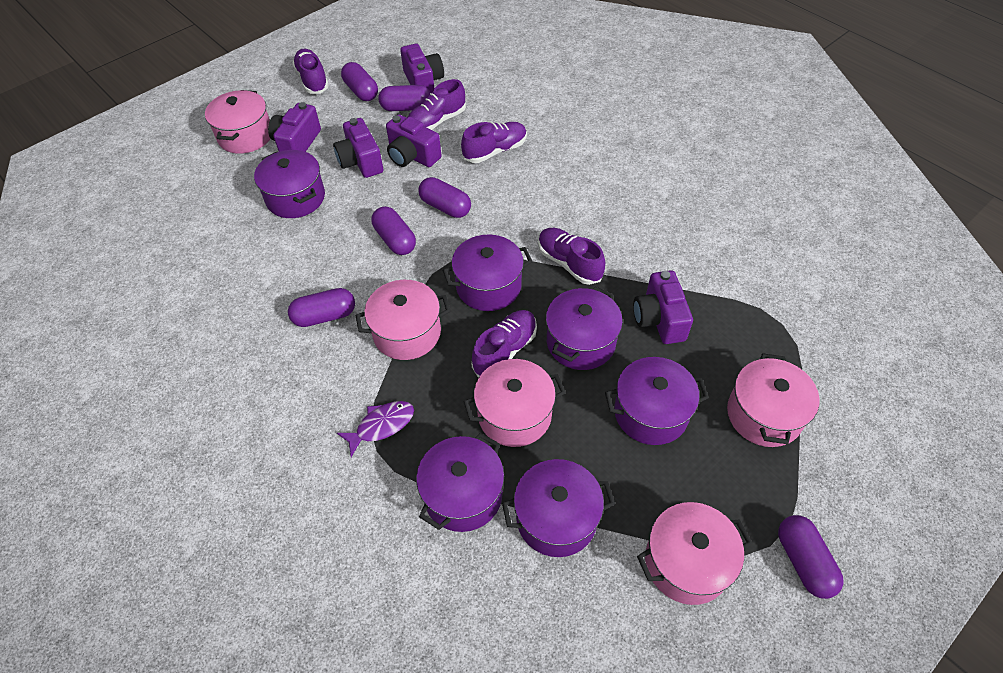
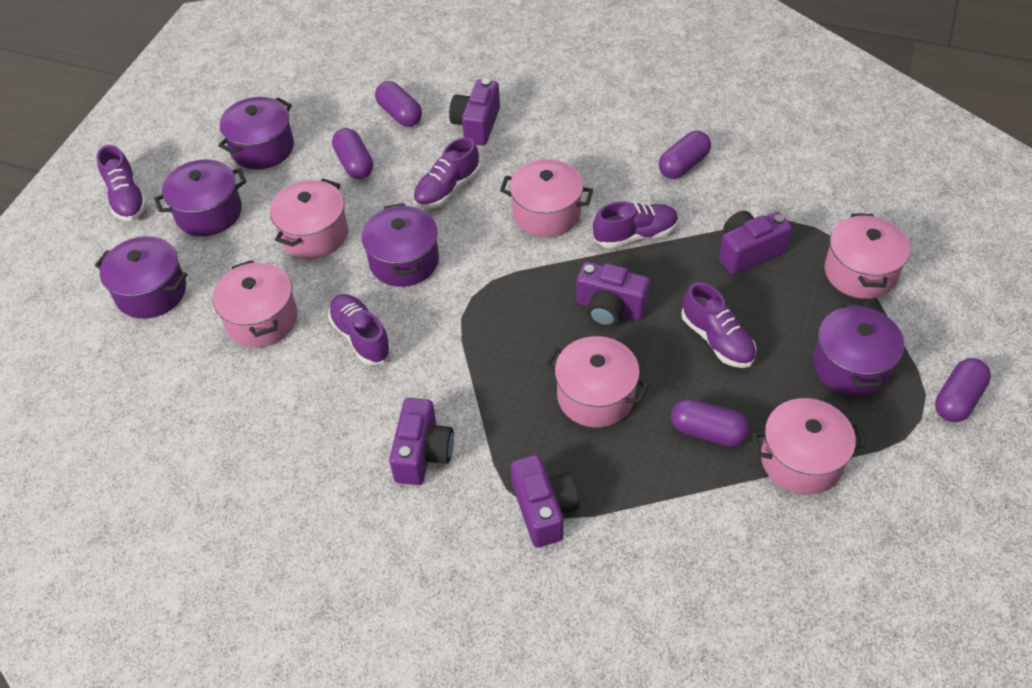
pink pot: [205,90,270,154] [355,280,450,360] [463,359,566,447] [637,502,752,605] [727,353,820,447] = 5 -> [213,260,297,347] [270,179,348,259] [500,159,593,237] [545,336,650,428] [752,398,866,495] [825,213,910,299] = 6
purple capsule: [288,288,355,327] [341,62,378,101] [371,206,416,255] [378,85,431,111] [418,177,471,218] [778,515,844,599] = 6 -> [332,128,373,179] [375,81,422,127] [659,131,711,179] [671,399,750,447] [935,358,991,422] = 5
purple fish: [337,401,414,457] = 1 -> none = 0
purple pot: [254,150,325,218] [416,433,504,532] [442,235,533,311] [502,459,615,557] [546,286,623,370] [605,357,709,445] = 6 -> [95,236,188,319] [154,159,246,236] [218,97,294,170] [362,203,439,287] [813,303,904,396] = 5

